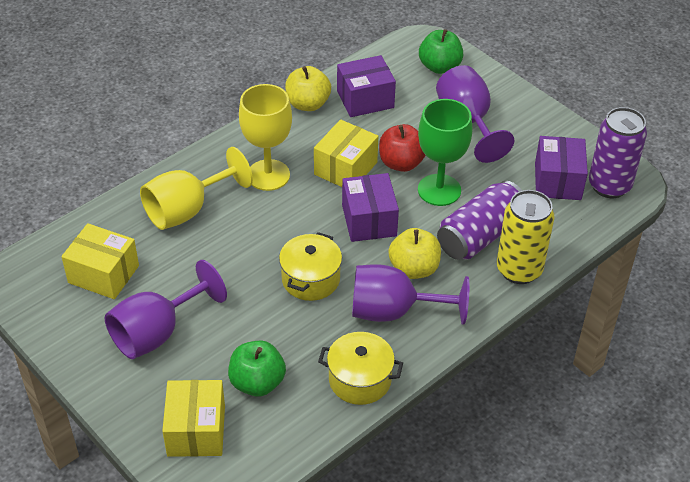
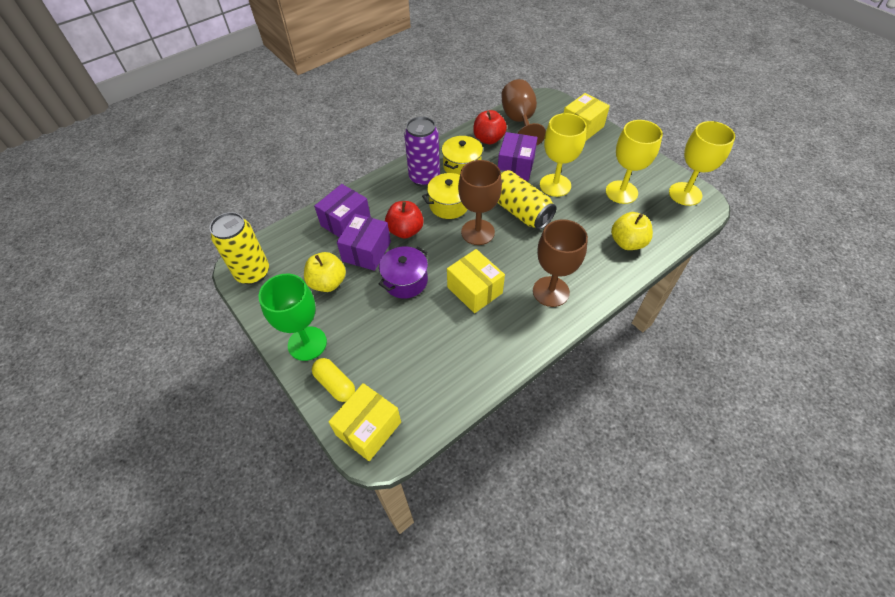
brown goblet: none = 0 -> [458,160,502,245] [501,79,546,146] [533,219,588,307] = 3
green apple: [228,341,286,397] [419,29,463,74] = 2 -> none = 0
purple can: [437,181,522,260] [589,107,647,198] = 2 -> [404,116,440,187] = 1
purple goblet: [105,260,227,359] [352,264,469,325] [436,65,514,163] = 3 -> none = 0
purple pot: none = 0 -> [379,246,428,298] = 1
red apple: [379,124,426,172] = 1 -> [385,201,424,239] [473,110,507,144] = 2
yellow can: [497,190,554,284] = 1 -> [209,212,269,285] [498,170,556,230] = 2
yellow capsule: none = 0 -> [312,358,355,402] = 1
yellow goblet: [140,147,253,230] [239,84,292,191] = 2 -> [540,113,587,197] [606,120,663,204] [669,121,735,206] = 3

